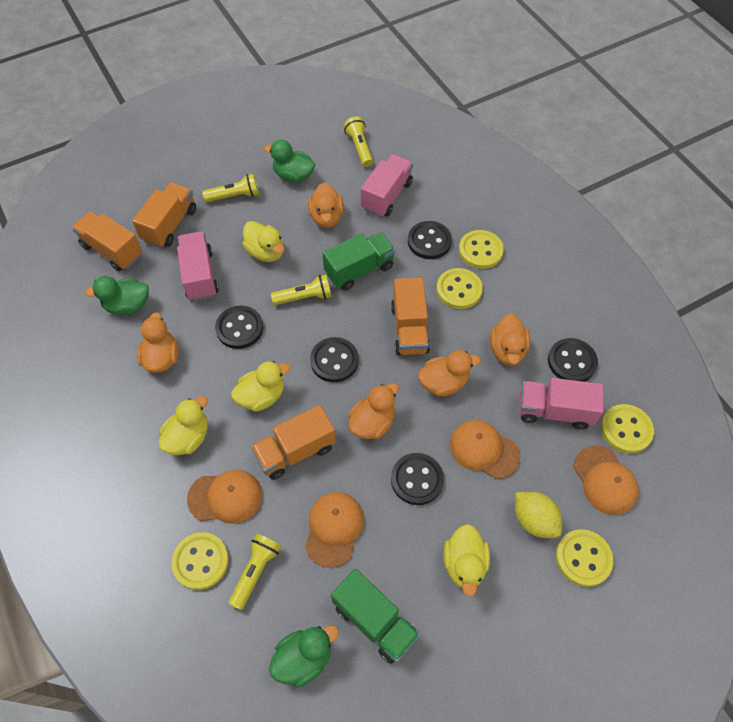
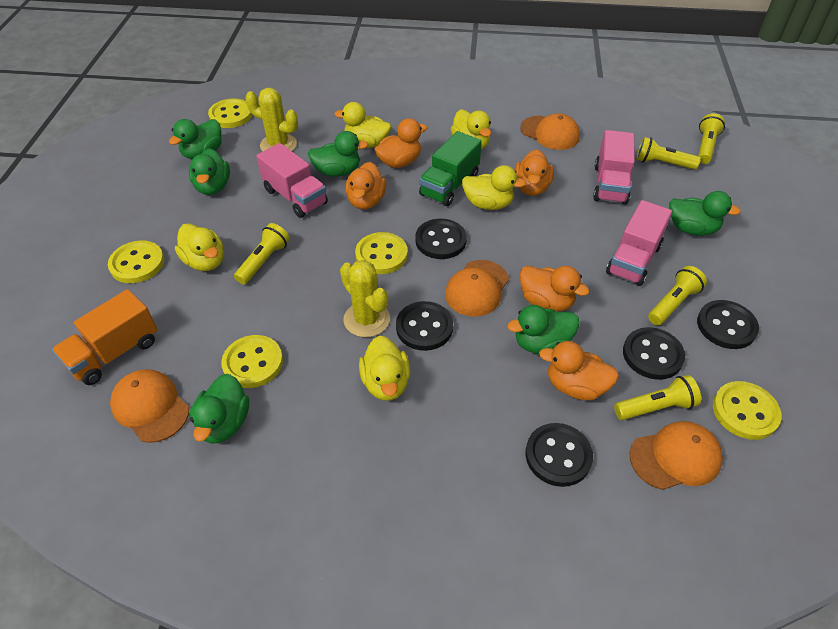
green duck: [85,276,149,315] [264,140,315,183] [269,625,339,687] = 3 -> [169,119,222,159] [189,148,230,195] [190,374,249,444] [308,131,369,177] [507,305,579,354] [669,191,741,236] = 6
green truck: [323,232,395,291] [331,569,420,664] = 2 -> [419,131,482,206] = 1
orange truck: [72,212,142,271] [132,182,196,248] [251,405,336,480] [391,278,430,355] = 4 -> [52,289,158,385] = 1
yellow cactus: none = 0 -> [245,88,298,151] [340,260,390,337] = 2
yellow duck: [159,396,208,455] [231,361,290,412] [242,221,284,262] [444,524,490,597] = 4 -> [175,223,224,271] [335,102,391,148] [359,335,410,401] [451,109,492,149] [462,165,526,210] = 5
yellow flashlight: [202,174,259,202] [228,534,281,610] [271,274,332,305] [344,116,373,167] = 4 -> [234,223,290,284] [614,375,701,420] [636,137,701,169] [648,266,707,325] [698,113,725,164] = 5
yellow lemon: [515,492,562,538] = 1 -> none = 0

